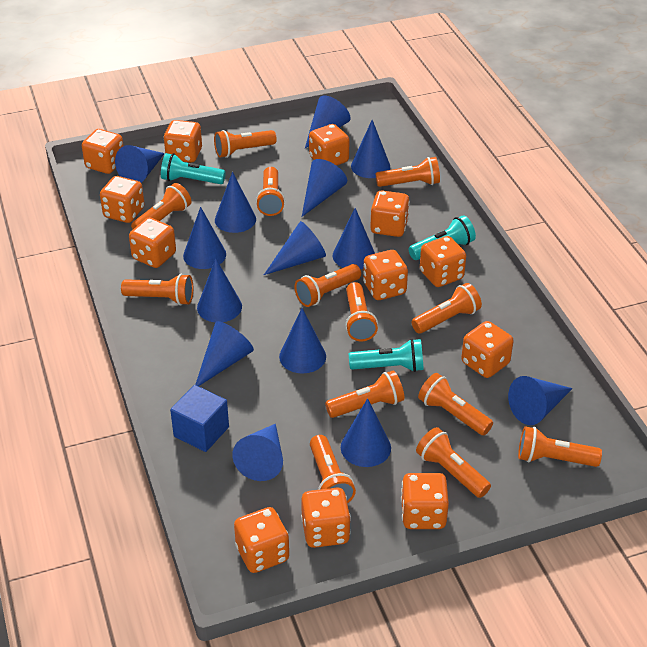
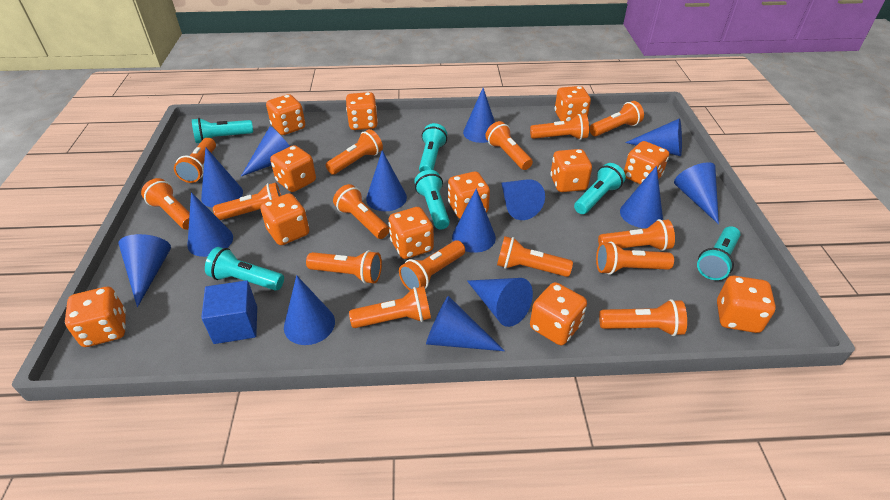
orange flashlight: [121,274,193,305] [131,183,191,229] [214,130,277,158] [256,167,285,216] [295,264,361,307] [310,435,356,503] [325,370,404,418] [345,282,378,341] [376,157,440,187] [411,283,482,334] [416,427,491,498] [418,373,493,435] [518,426,602,467] = 13 -> [141,178,190,230] [174,138,216,183] [213,182,281,220] [306,250,382,284] [326,129,383,175] [333,184,389,239] [349,286,431,328] [399,241,465,291] [485,121,533,170] [497,236,573,277] [530,114,589,140] [589,101,644,136] [596,241,674,275] [598,219,675,251] [599,299,687,336] = 15
turquoise flashlight: [161,153,226,184] [349,339,424,372] [409,215,476,260] = 3 -> [192,118,253,143] [205,247,284,291] [414,170,450,230] [419,123,447,173] [574,163,626,214] [697,226,740,280] = 6

